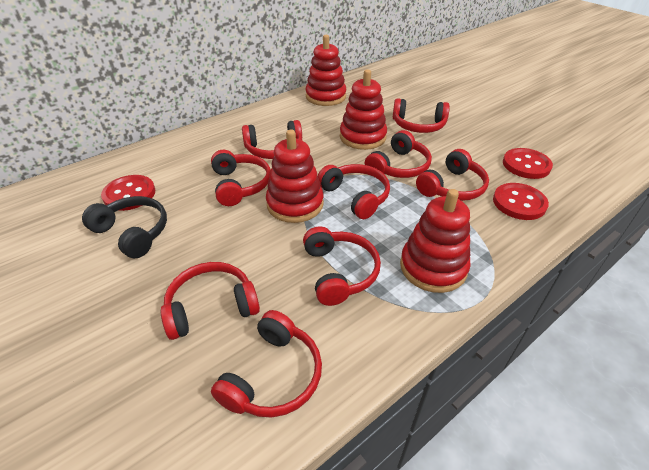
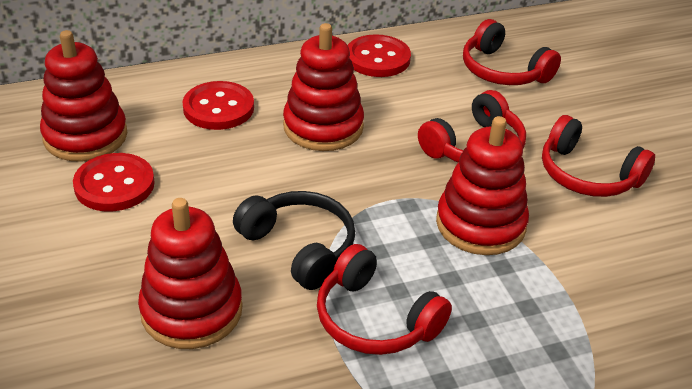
red headphones: [161,262,260,340] [211,150,271,206] [211,310,322,418] [242,120,302,159] [303,226,381,306] [318,164,390,219] [365,130,432,178] [393,98,450,133] [416,149,489,201] = 9 -> [317,244,452,355] [418,90,526,162] [463,19,561,85] [542,115,655,197] = 4

